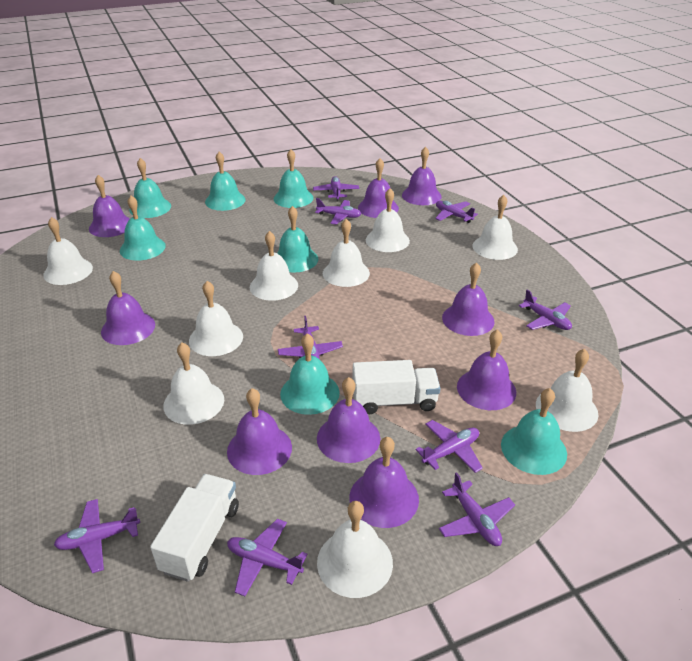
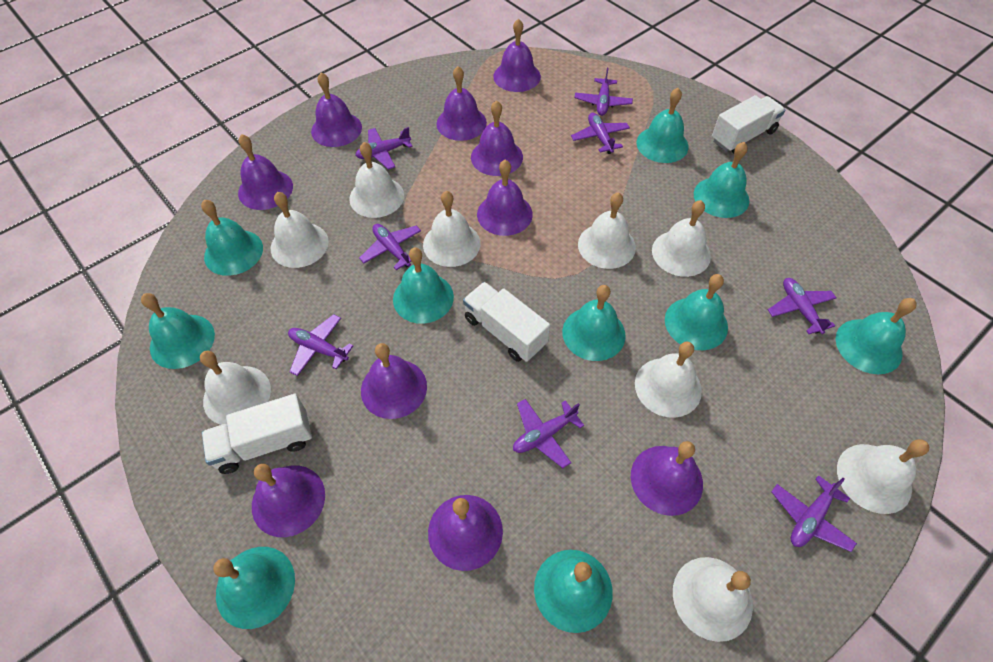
purple bell: [89,175,130,237] [101,271,155,345] [227,388,292,475] [317,377,380,463] [349,437,419,528] [358,158,399,218] [402,147,442,205] [442,262,495,336] [457,329,516,410] = 9 -> [238,134,293,210] [252,464,325,537] [311,72,362,147] [361,343,427,419] [428,495,503,571] [437,66,487,141] [471,100,523,176] [477,160,533,236] [493,18,541,92] [631,441,703,516] = 10
purple plane: [54,499,140,573] [227,519,307,597] [278,316,343,359] [313,176,359,202] [315,198,361,225] [416,420,483,473] [435,201,478,223] [439,472,515,546] [519,290,572,330] = 9 -> [288,314,353,376] [355,127,413,170] [359,224,421,270] [513,399,584,468] [571,113,630,154] [574,68,633,116] [768,278,836,334] [771,475,857,552] = 8
turquoise bell: [120,196,166,261] [129,158,171,218] [205,152,246,211] [274,149,313,208] [277,206,318,273] [280,333,340,415] [501,388,567,475] = 7 -> [141,293,215,369] [201,200,263,276] [213,547,295,629] [393,247,454,324] [534,550,613,633] [562,285,626,361] [636,88,689,163] [665,274,728,350] [694,142,749,218] [835,298,917,374] = 10
white truck: [150,474,239,582] [353,360,441,414] = 2 -> [202,394,312,474] [463,282,550,362] [712,95,785,153] = 3

